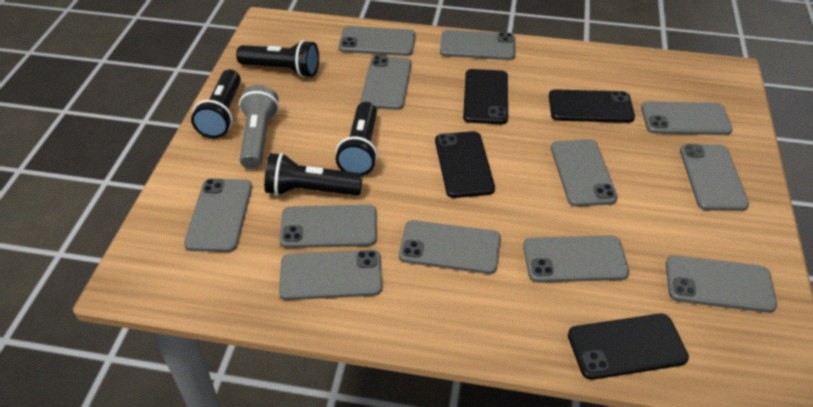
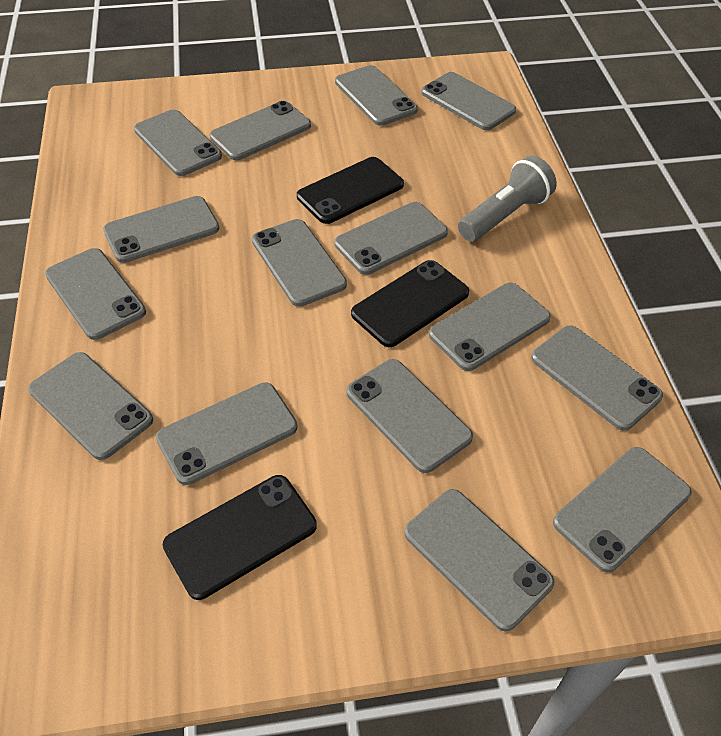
black flashlight: [191,69,241,138] [236,40,319,78] [264,153,363,196] [336,102,378,175] = 4 -> none = 0
black phone: [435,131,495,198] [463,69,508,124] [549,89,635,123] [568,313,689,380] = 4 -> [163,475,317,600] [297,157,404,224] [351,260,469,347] = 3
grey phone: [184,179,252,252] [279,205,377,248] [279,250,382,300] [339,26,416,56] [360,56,412,110] [399,220,501,274] [440,30,516,60] [523,235,630,283] [551,139,618,207] [641,101,733,135] [666,255,777,313] [680,144,749,211] = 12 -> [28,352,153,460] [45,248,146,340] [103,196,219,263] [134,110,222,176] [156,382,297,485] [210,101,311,160] [252,219,347,307] [335,65,418,126] [335,202,448,275] [346,359,473,473] [404,489,554,632] [421,72,516,130] [429,283,551,371] [531,325,663,431] [553,447,691,572] = 15

